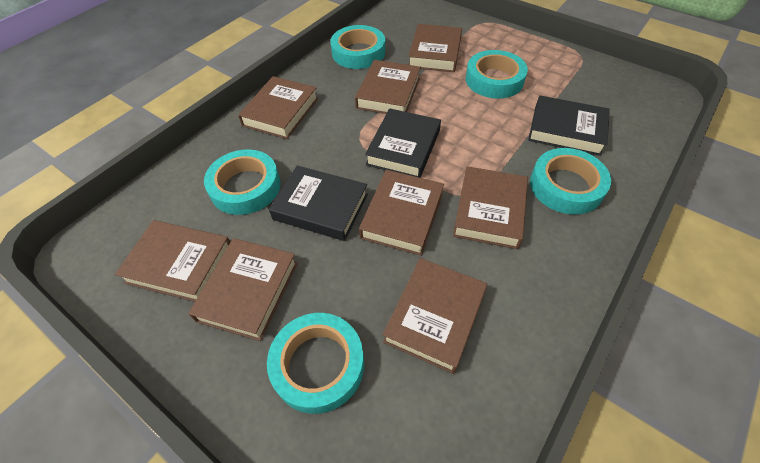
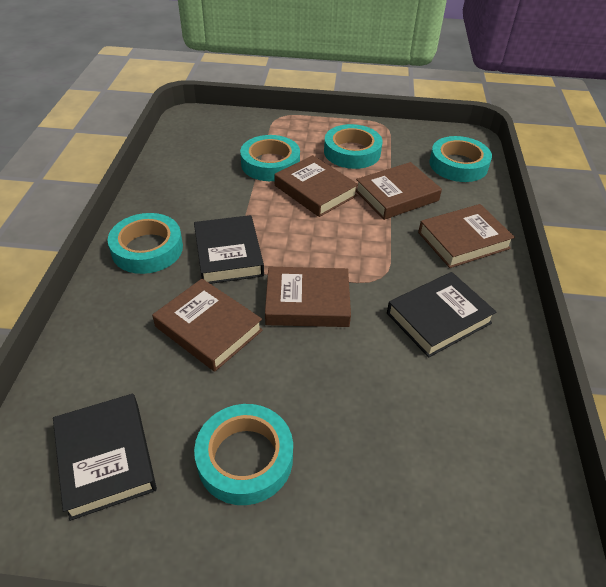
brown book: [115,220,230,302] [188,238,298,341] [238,76,318,139] [355,60,421,114] [359,170,444,256] [383,258,487,374] [408,24,462,72] [453,166,528,249] = 8 -> [152,279,263,372] [265,267,351,327] [274,155,358,217] [355,162,442,220] [418,204,515,268] = 5

